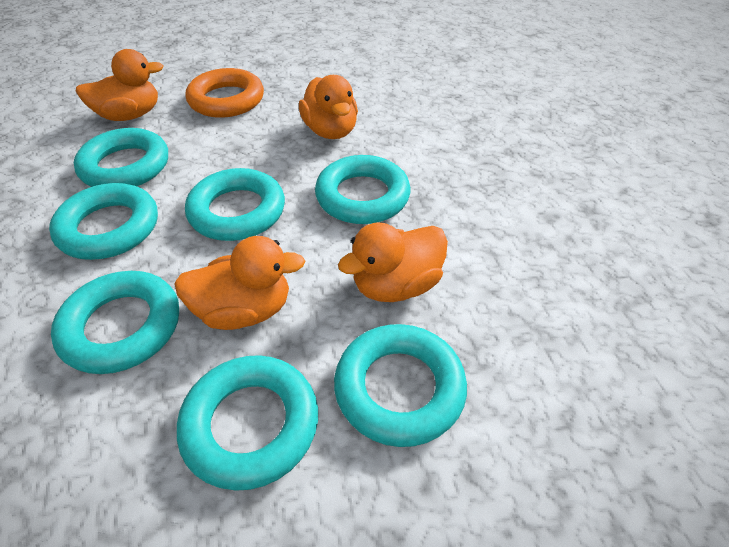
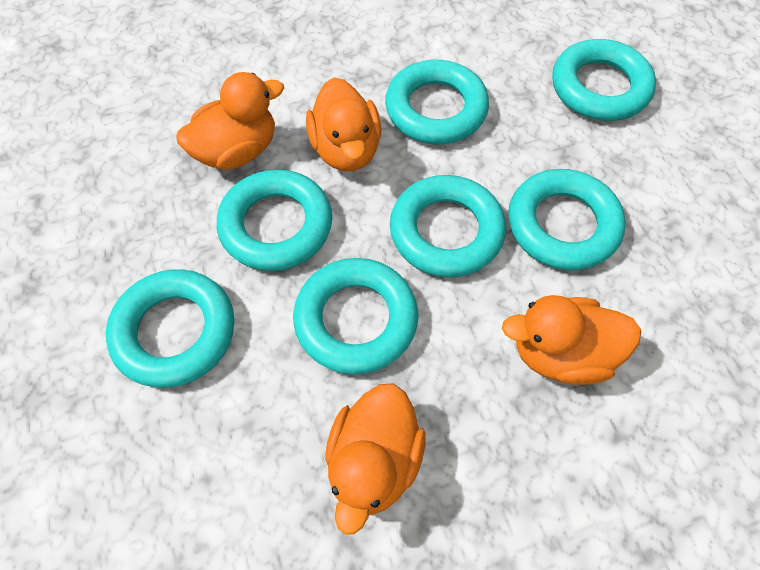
orange ring: [186,68,264,118] = 1 -> none = 0

